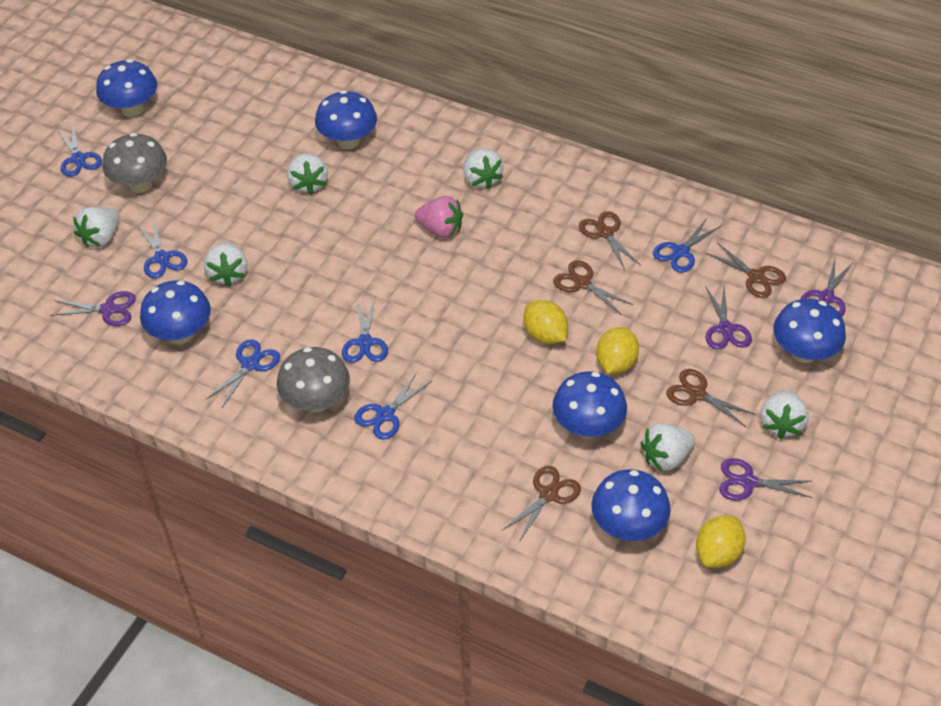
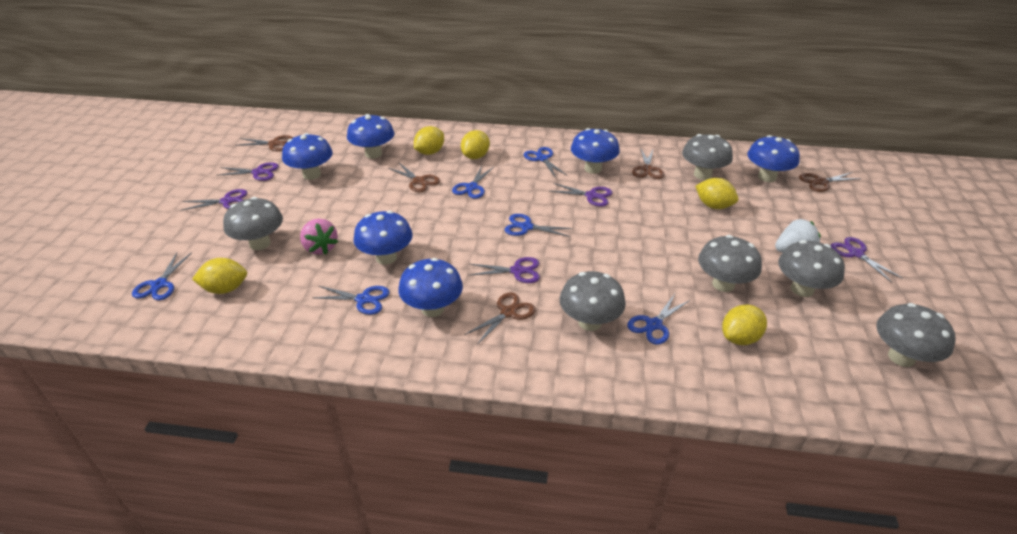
grey mushroom: [103,133,167,193] [277,347,350,413] = 2 -> [223,197,283,250] [560,271,626,331] [682,134,733,180] [698,235,762,292] [778,240,845,297] [876,303,955,367] = 6
purple scissors: [50,291,136,326] [705,286,752,350] [719,458,813,501] [801,260,852,316] = 4 -> [182,189,247,210] [216,162,279,181] [468,257,540,283] [550,183,613,207] [830,237,903,283] = 5
white strawberry: [73,207,119,248] [204,242,247,286] [287,153,328,195] [464,148,503,190] [640,423,695,471] [760,389,809,439] = 6 -> [775,219,821,253] = 1
yellow lemon: [523,300,568,344] [596,327,639,374] [696,516,746,568] = 3 -> [192,258,247,294] [414,126,444,155] [461,130,490,159] [695,178,738,209] [722,305,767,345] = 5

